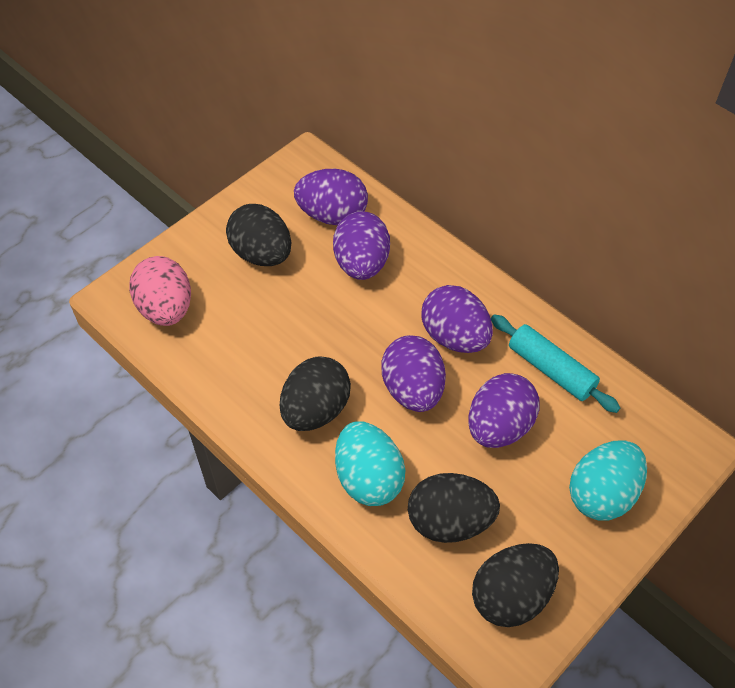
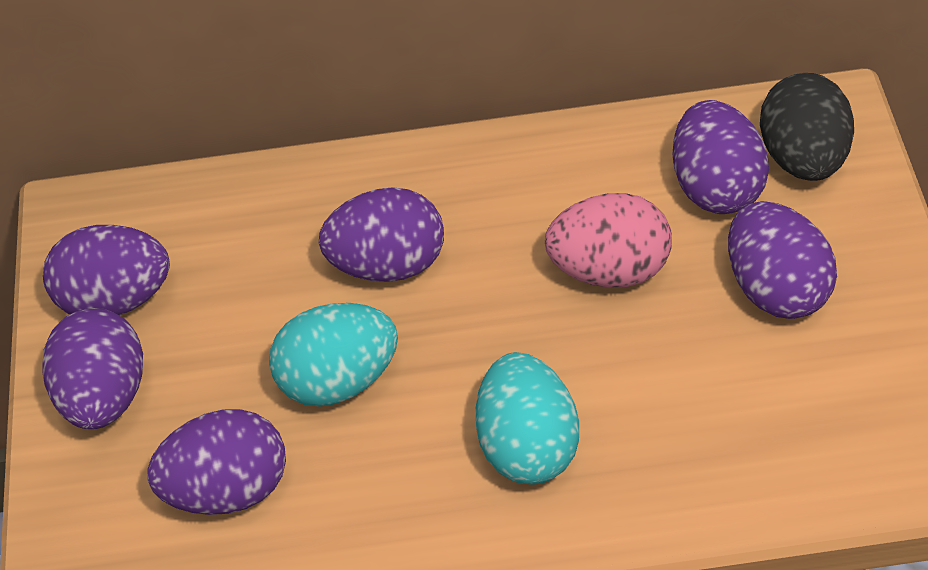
black egg: [226,204,292,266] [280,356,351,431] [408,473,500,543] [472,543,559,627] = 4 -> [760,73,854,181] = 1
purple egg: [294,169,368,225] [333,211,390,280] [381,335,446,412] [421,285,493,353] [468,373,540,448] = 5 -> [42,308,143,429] [43,225,170,315] [147,409,286,515] [319,187,444,282] [672,100,769,214] [728,201,837,319] = 6
turquoise rolling pin: [491,314,620,413] = 1 -> none = 0

